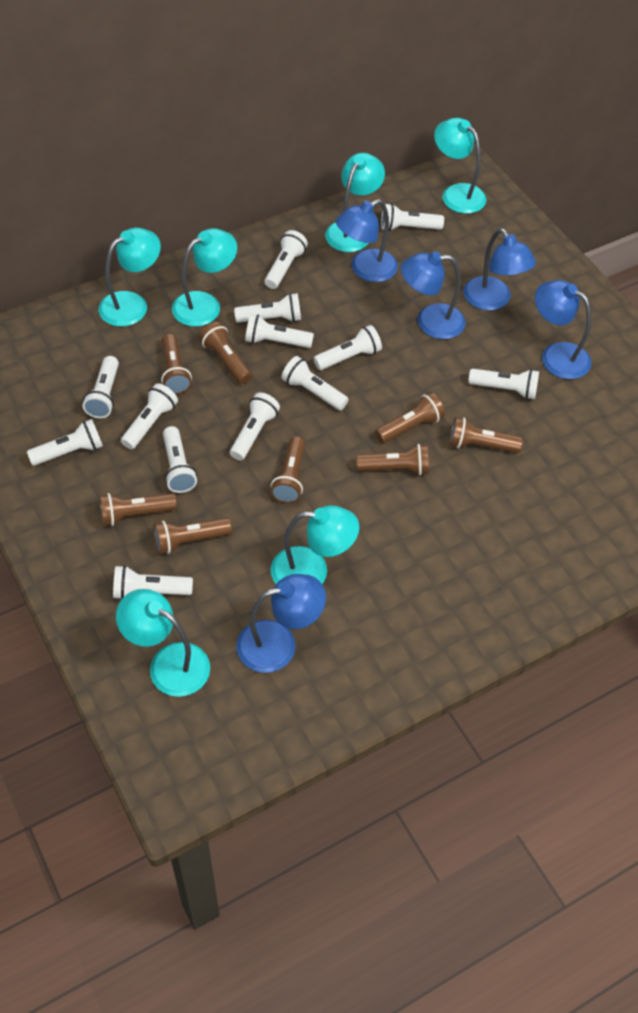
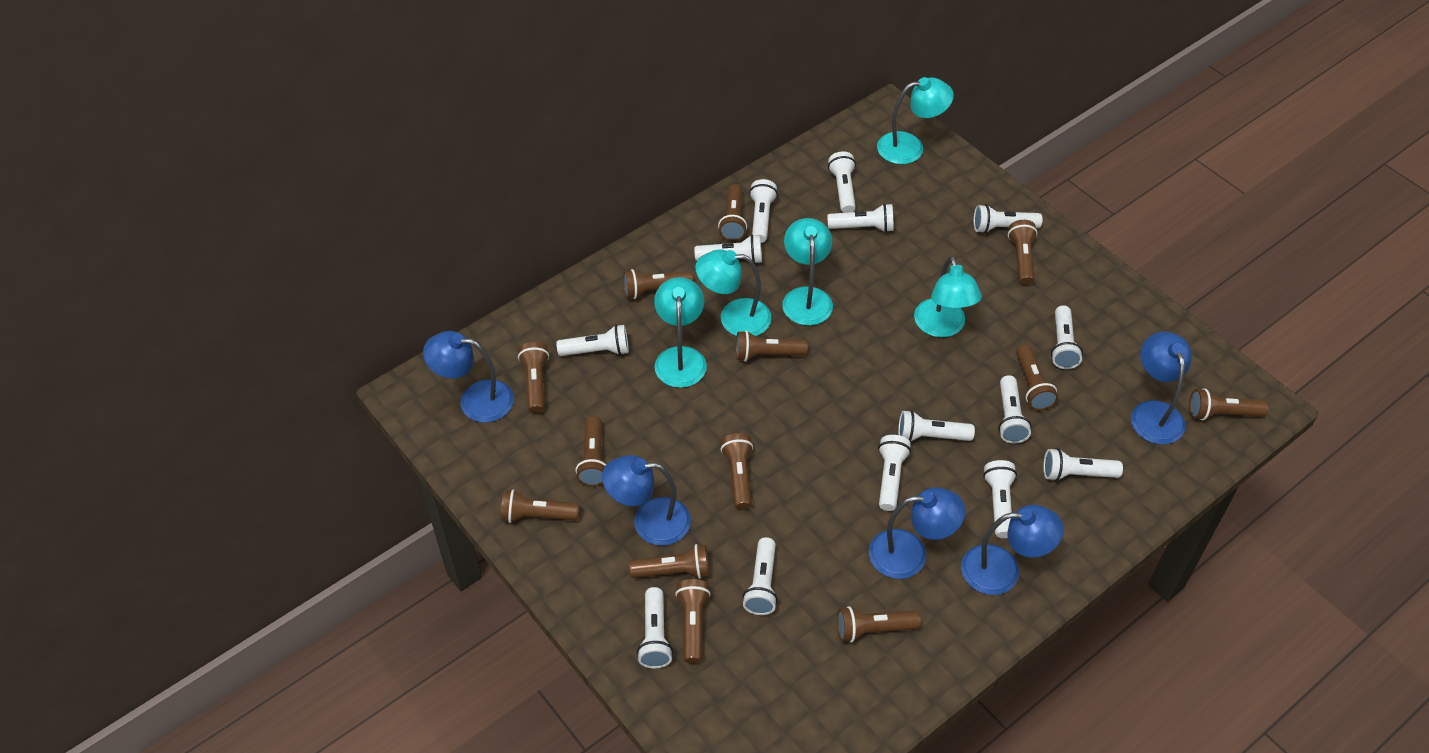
brown flashlight: [100,493,177,526] [154,517,232,554] [161,334,192,395] [199,322,252,384] [271,436,305,504] [356,444,429,475] [375,392,445,443] [449,417,523,453] = 8 -> [501,489,579,523] [518,342,549,414] [575,416,606,487] [623,269,693,299] [629,544,709,579] [675,579,710,664] [718,184,747,241] [720,433,753,510] [736,330,808,362] [837,606,921,643] [1008,220,1038,285] [1016,345,1058,411] [1189,388,1268,420] = 13
turquoise lamp: [98,228,161,327] [116,589,210,697] [172,228,237,327] [271,505,359,584] [325,153,385,252] [434,118,486,214] = 6 -> [654,277,707,388] [695,249,772,336] [782,218,833,326] [877,77,954,164] [914,256,982,337] = 5
white flashlight: [27,419,103,466] [83,356,119,418] [113,565,193,599] [121,383,178,449] [163,426,197,493] [230,392,280,460] [234,293,301,323] [245,314,314,348] [265,230,308,289] [281,356,348,410] [314,325,382,370] [381,203,444,231] [468,369,539,399] = 13 -> [556,325,629,356] [637,587,673,668] [694,235,762,264] [743,537,778,615] [749,179,778,243] [827,203,894,233] [828,151,856,213] [878,435,911,511] [898,410,975,441] [974,204,1043,233] [983,460,1017,538] [998,375,1031,443] [1043,448,1123,481] [1051,305,1083,369] = 14

